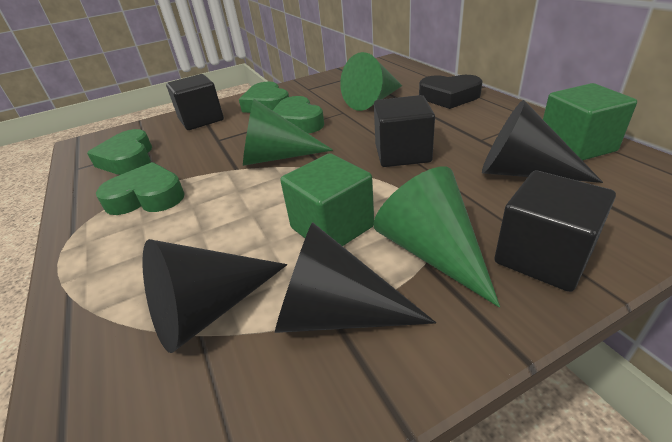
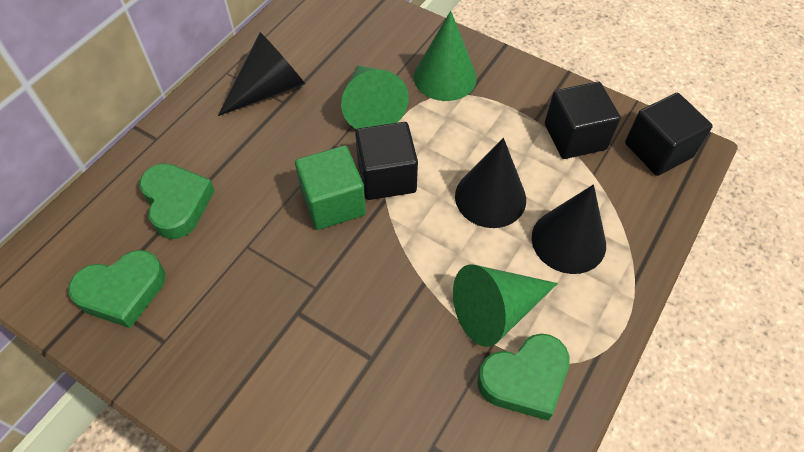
black heart: [419,75,483,109] = 1 -> none = 0
green cube: [280,153,374,246] [543,83,637,161] = 2 -> [295,146,366,230] = 1
green heart: [87,129,152,175] [96,162,185,215] [239,82,289,113] [272,96,324,134] = 4 -> [68,250,165,328] [139,163,215,239] [477,333,570,421] = 3

